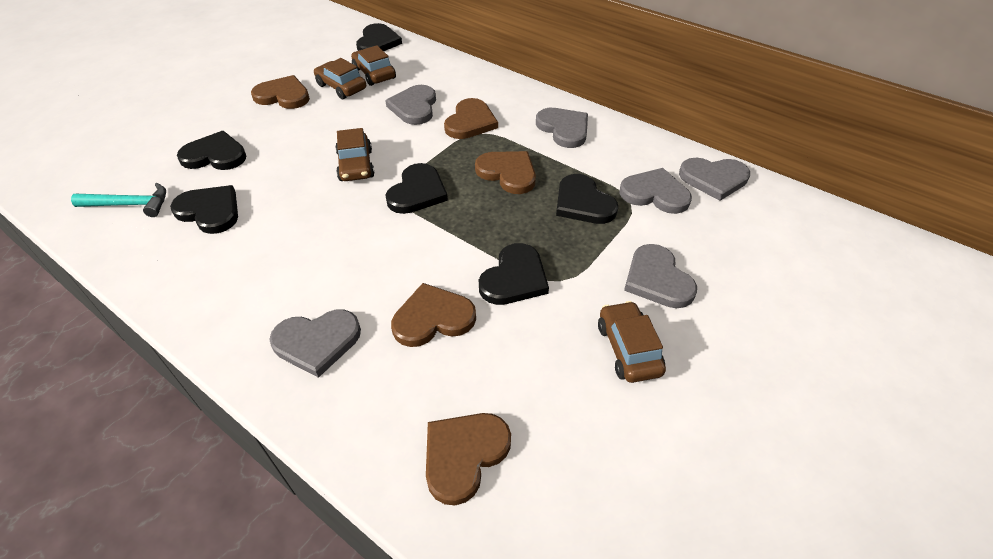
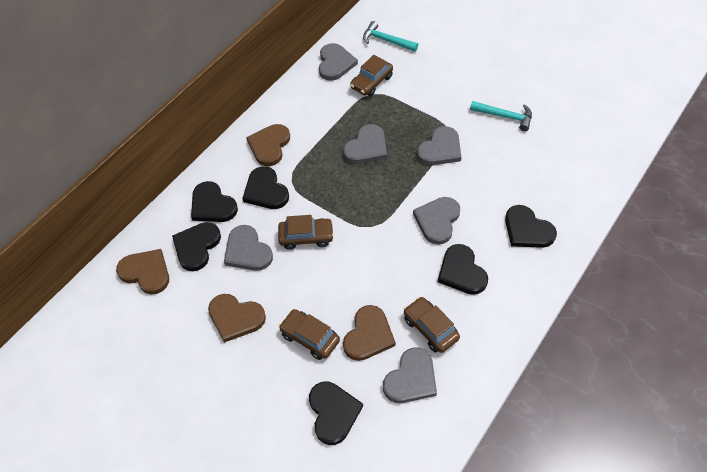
brown heart: [251,75,310,109] [391,283,476,347] [426,413,511,505] [444,98,498,139] [475,151,536,194] = 5 -> [116,249,169,295] [208,294,266,343] [246,124,290,166] [343,305,396,361] = 4
turquoise hammer: [71,183,166,217] = 1 -> [363,21,418,52] [470,101,532,131] = 2

